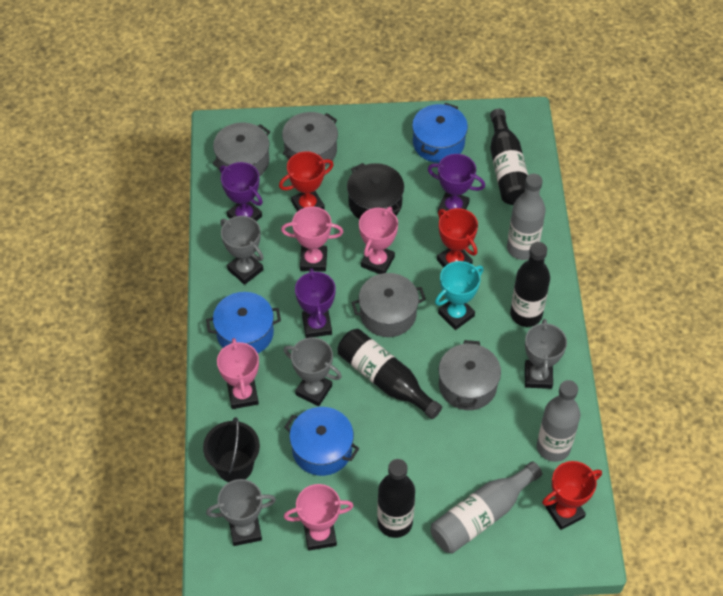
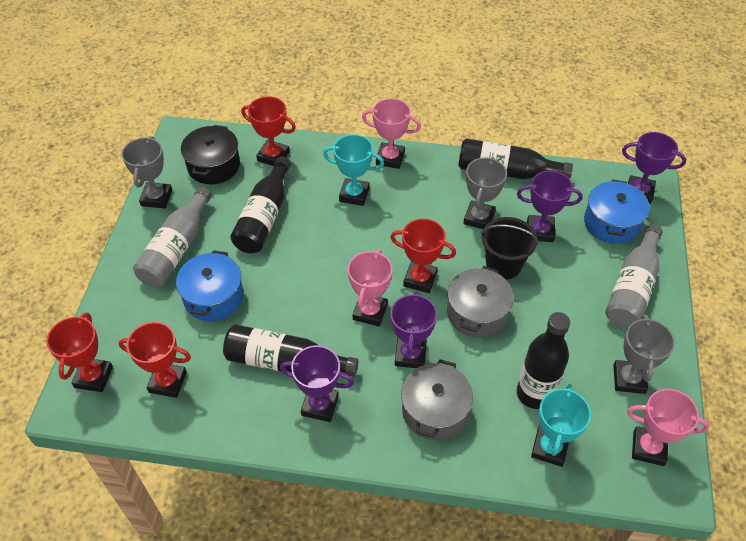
blue pot: [206,292,281,353] [285,407,359,476] [412,103,468,163] = 3 -> [176,250,243,321] [584,179,650,244] = 2
grey bottle: [430,461,542,553] [507,174,546,260] [537,380,580,462] = 3 -> [133,187,212,287] [606,224,662,328] = 2
grey pot: [213,122,270,176] [282,112,338,167] [351,273,426,337] [439,340,501,410] = 4 -> [401,359,473,440] [447,266,514,338] = 2
grey trophy: [206,479,276,546] [220,216,264,285] [284,337,342,406] [525,319,567,389] = 4 -> [122,136,172,209] [463,157,507,229] [613,314,675,394] = 3
pink trophy: [217,338,259,409] [281,206,343,272] [284,484,353,551] [359,207,398,274] = 4 -> [348,249,392,327] [362,98,421,169] [627,389,709,466] = 3
purple trophy: [220,162,263,221] [295,268,336,338] [428,154,485,214] = 3 -> [280,345,354,422] [390,291,437,368] [517,171,583,242] [622,132,686,204] = 4
red trophy: [279,151,334,212] [437,208,478,268] [542,461,602,530] = 3 -> [46,313,113,392] [118,322,191,398] [241,96,296,166] [390,219,456,293] = 4
turquoise trophy: [435,261,484,330] = 1 -> [323,134,384,206] [531,384,591,467] = 2

